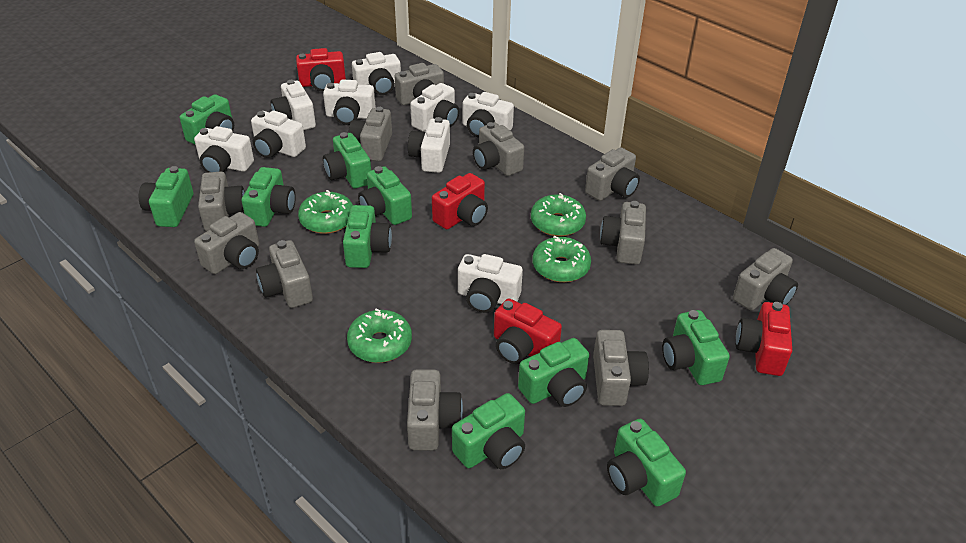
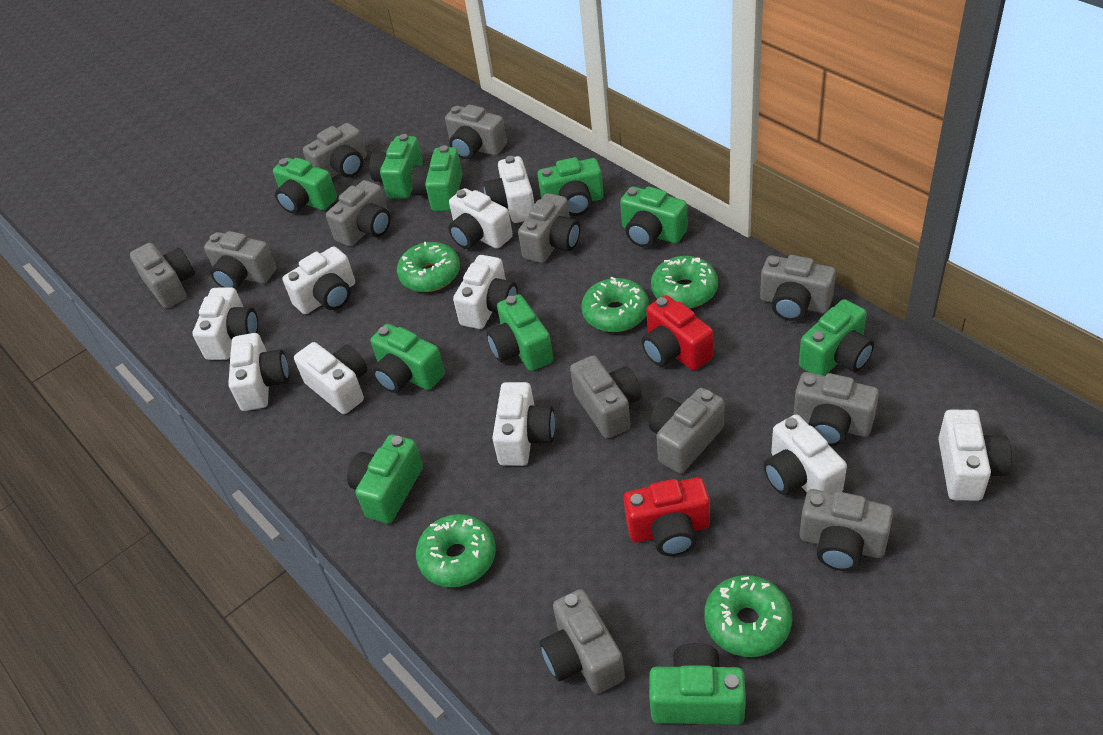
green donut: [298,190,353,234] [347,308,412,363] [531,193,586,236] [532,236,591,282] = 4 -> [397,242,460,292] [416,514,496,588] [582,277,649,332] [651,256,718,308] [704,575,792,657] = 5
grey camera: [194,212,259,274] [198,172,245,231] [256,240,313,308] [348,107,392,161] [395,63,444,105] [407,369,463,451] [473,122,524,176] [585,147,640,201] [593,330,649,406] [600,201,646,265] [733,248,798,310] = 11 -> [130,243,195,308] [204,231,276,290] [303,123,367,178] [326,180,391,247] [445,105,507,159] [518,193,580,263] [540,589,625,694] [570,355,641,439] [649,388,724,473] [760,255,836,321] [793,372,879,446] [800,489,893,571] = 12
red camera: [296,48,346,91] [432,173,488,229] [494,299,562,364] [735,302,792,376] = 4 -> [624,477,710,556] [642,295,713,370] = 2
white camera: [194,126,254,173] [251,110,306,158] [271,80,316,130] [323,79,376,125] [352,52,401,95] [408,117,450,173] [410,83,459,132] [458,254,523,313] [462,92,514,138] = 9 -> [192,287,258,360] [228,333,289,411] [282,246,355,314] [294,342,367,414] [448,188,513,249] [453,255,518,329] [484,156,534,223] [492,382,555,466] [764,414,847,495] [938,410,1012,501] = 10

